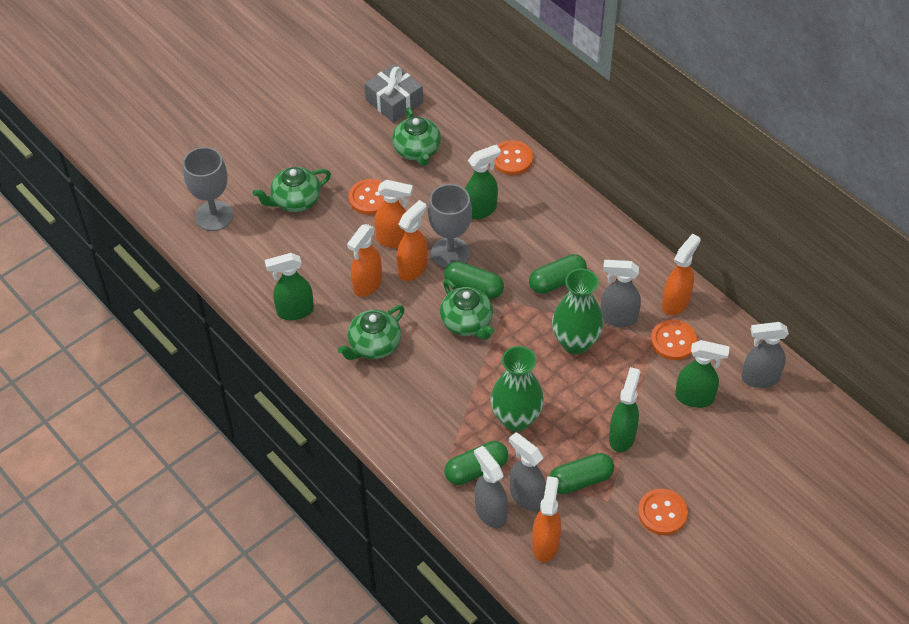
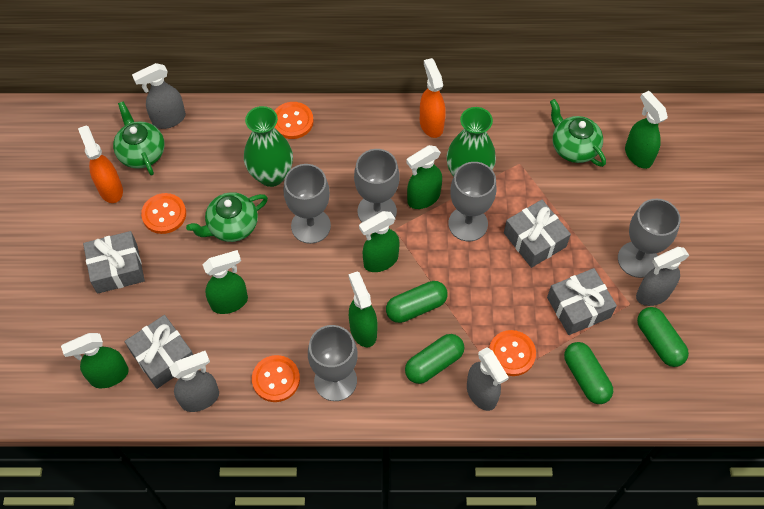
green spray bottle: [265,253,314,320] [465,145,501,220] [609,367,640,452] [675,340,730,408] = 4 -> [61,333,129,388] [203,250,248,314] [349,271,378,347] [359,211,399,272] [406,145,442,209] [625,91,668,169] = 6
green teapot: [253,167,331,212] [338,305,405,360] [392,107,441,166] [440,279,494,340] = 4 -> [113,101,165,175] [186,192,268,242] [550,99,606,167] = 3
grey gift: [364,64,423,123] = 1 -> [83,231,145,294] [125,315,193,389] [504,200,571,268] [547,268,617,335] = 4
grey goblet: [183,147,234,231] [428,184,472,268] = 2 -> [284,164,331,244] [308,325,358,401] [354,149,399,222] [448,162,497,241] [618,199,681,278] = 5
orange spray bottle: [347,224,382,297] [374,180,413,249] [397,200,427,281] [532,476,561,562] [662,234,701,315] = 5 -> [78,125,123,203] [420,58,446,138] = 2

